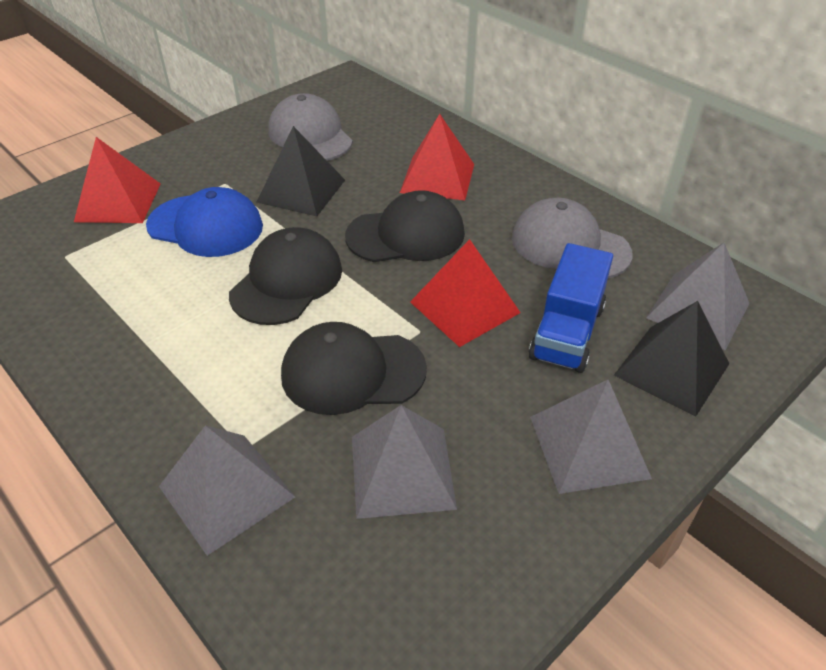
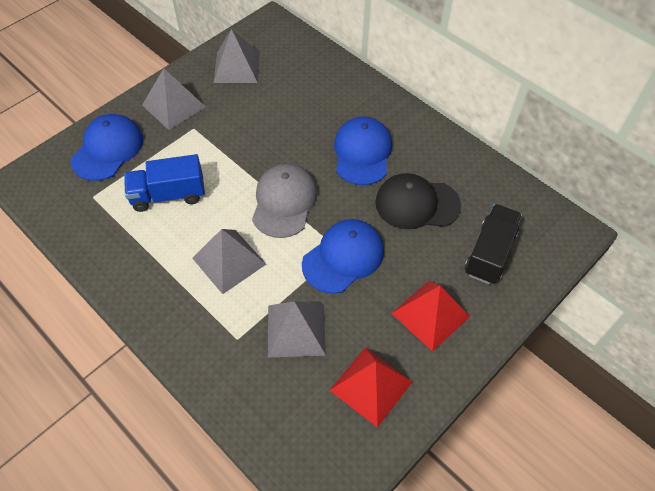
black cap: [229,227,342,325] [281,322,427,415] [345,190,465,262] = 3 -> [375,173,461,229] = 1
black pyramid: [257,126,345,216] [614,301,729,417] = 2 -> none = 0
black truck: none = 0 -> [465,204,522,284] = 1
blue cap: [146,187,263,257] = 1 -> [71,114,143,181] [302,219,384,294] [334,116,392,185] = 3
grey cap: [268,93,353,161] [512,198,633,278] = 2 -> [252,164,317,238] = 1
red pyramid: [74,137,161,223] [400,114,474,200] [410,239,521,347] = 3 -> [330,347,412,428] [391,281,470,352] = 2

